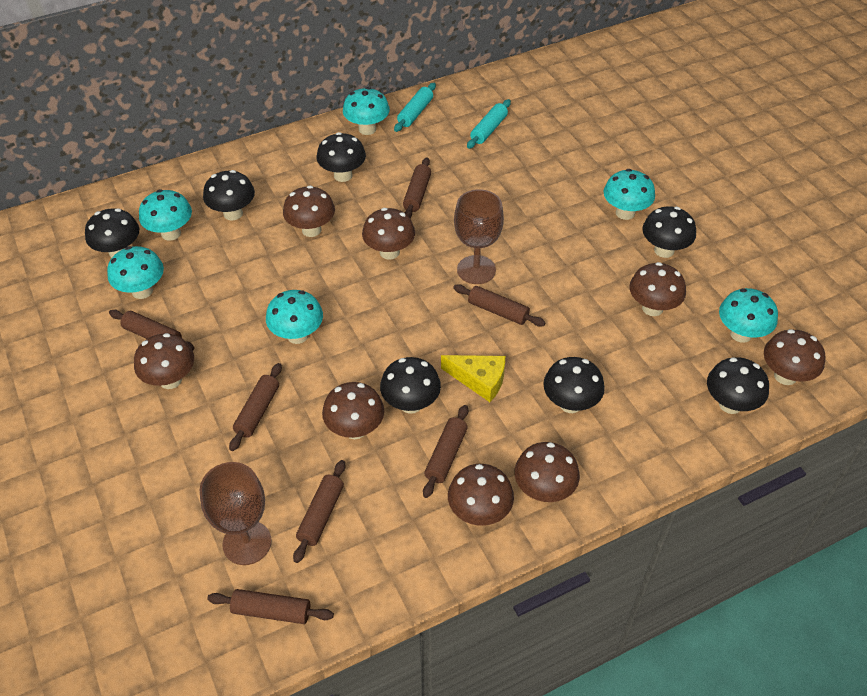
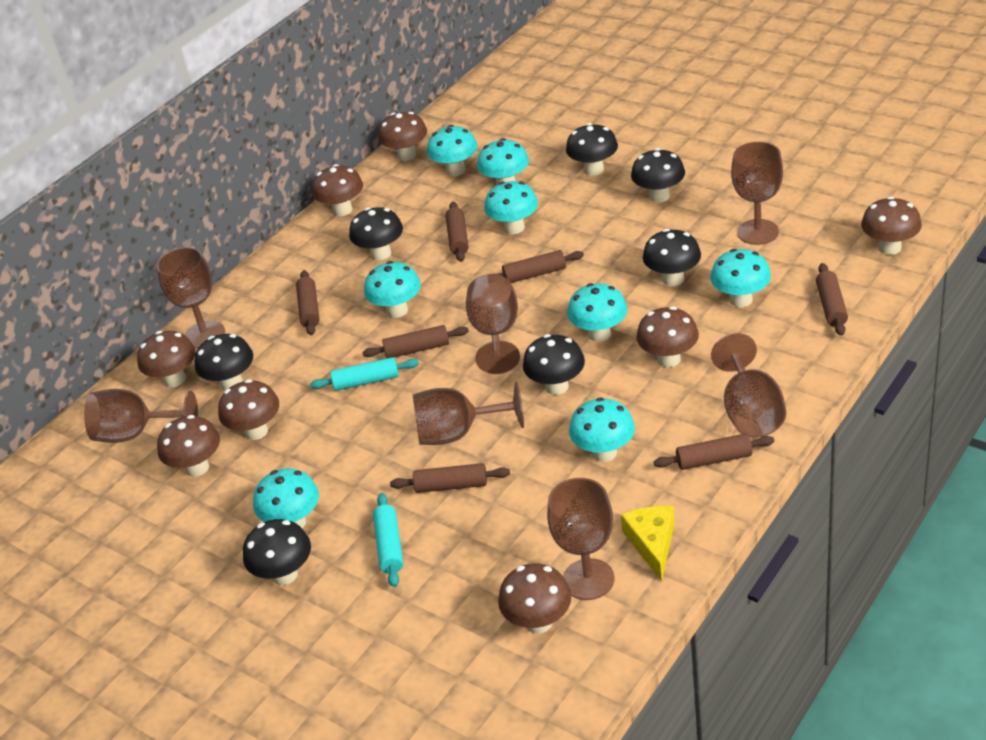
brown goblet: [200,462,271,565] [454,189,504,284] = 2 -> [84,389,198,443] [157,247,225,349] [412,382,524,445] [466,274,520,374] [547,478,615,600] [711,333,786,438] [731,142,783,245] = 7
turquoise mushroom: [107,246,164,299] [139,190,192,241] [266,290,323,344] [343,87,390,135] [603,169,655,220] [719,288,778,343] = 6 -> [253,469,319,528] [364,261,421,318] [427,125,477,176] [477,138,529,185] [484,181,538,234] [567,283,627,342] [569,397,635,462] [710,249,771,307] = 8

